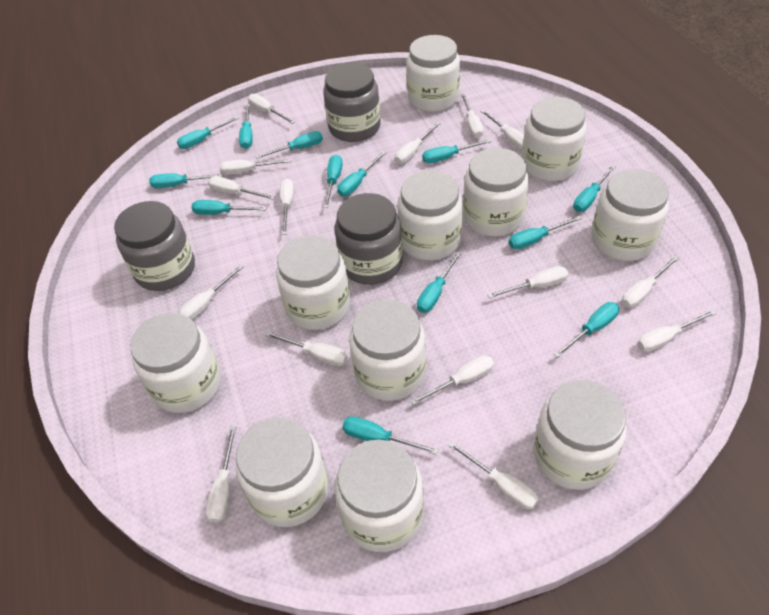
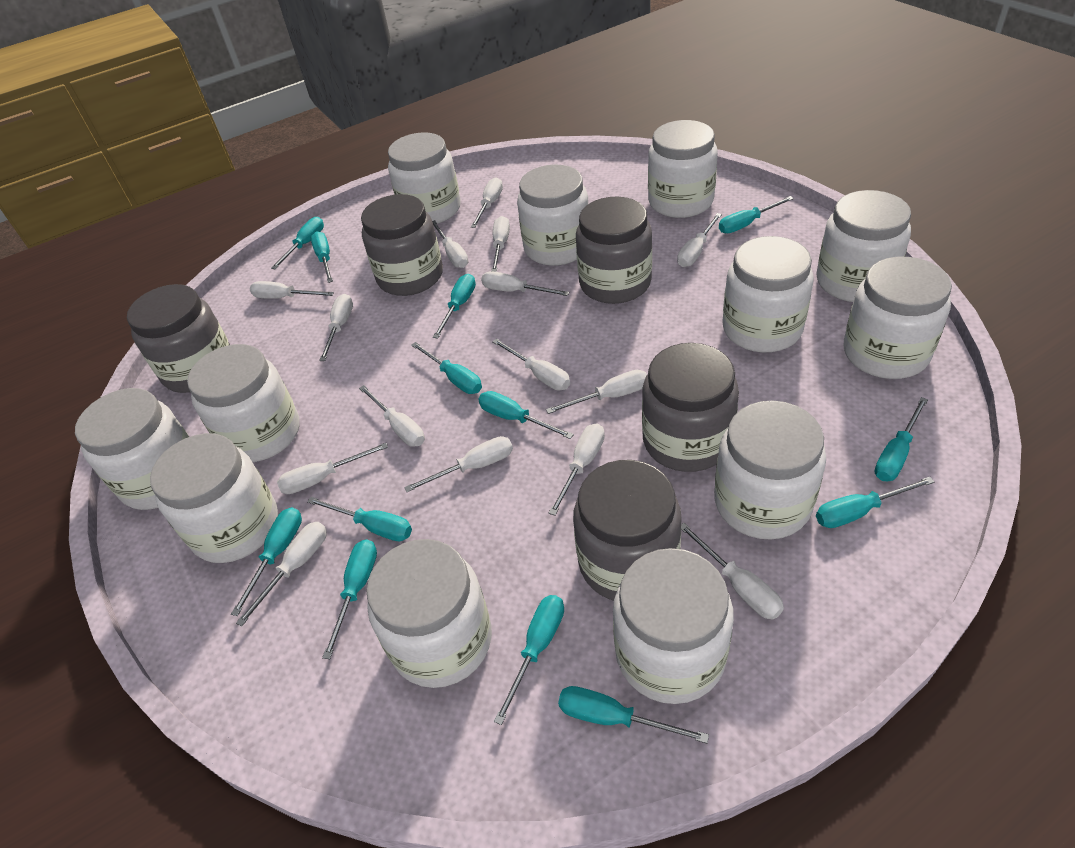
grey jar: [114,201,195,291] [323,63,381,142] [335,193,403,285] = 3 -> [127,284,230,393] [361,194,443,296] [573,460,682,601] [576,197,652,304] [642,343,739,472] = 5
white jar: [130,313,221,413] [236,417,329,527] [276,235,350,330] [335,440,424,552] [349,299,426,401] [397,170,463,261] [407,35,460,112] [463,148,529,237] [522,97,587,181] [533,380,627,490] [591,169,669,261] = 11 -> [75,388,189,510] [150,433,278,563] [187,344,299,462] [367,539,492,688] [388,132,461,224] [517,164,589,266] [613,548,734,704] [648,120,718,218] [714,401,826,540] [722,236,814,352] [816,190,911,302] [844,257,952,379] = 12

